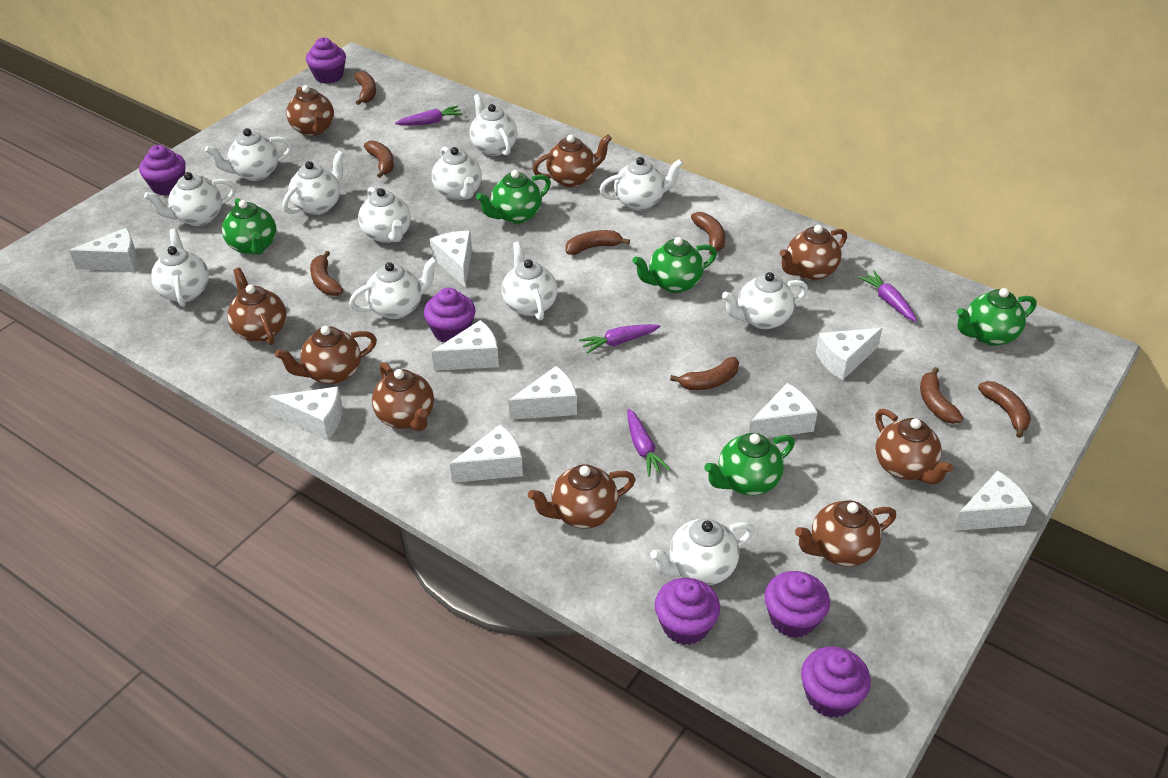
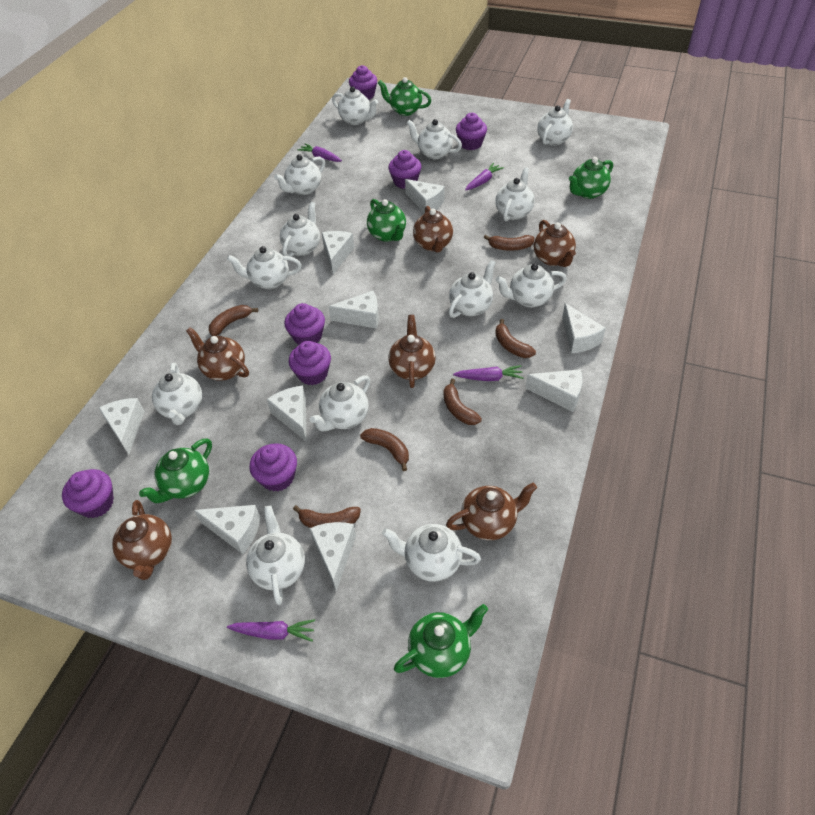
brown banana: [310,251,343,296] [354,71,376,105] [364,140,394,178] [565,230,630,255] [670,357,739,390] [691,212,725,255] [920,367,963,424] [978,381,1031,438] = 8 -> [209,305,258,336] [293,505,361,528] [360,428,409,471] [444,379,482,425] [484,235,534,251] [495,319,536,358] = 6
brown teapot: [227,268,286,345] [275,326,377,384] [286,85,334,136] [372,362,434,431] [528,464,636,529] [533,134,612,187] [779,225,847,281] [795,500,896,566] [875,409,953,485] = 9 -> [112,500,172,580] [186,327,249,381] [388,315,436,388] [413,206,453,253] [446,483,537,540] [534,220,576,267] = 6
purple cupcake: [139,145,186,196] [306,37,346,84] [424,288,476,343] [655,578,720,645] [764,571,830,638] [801,646,871,718] = 6 -> [62,469,114,518] [249,443,297,492] [284,303,325,345] [289,341,331,385] [349,65,377,100] [388,150,422,189] [456,113,487,150] = 7
white teapot: [144,172,236,226] [151,228,209,307] [205,128,292,181] [282,151,344,215] [349,257,438,319] [358,187,411,243] [432,147,482,200] [470,94,517,156] [502,241,558,321] [599,157,683,211] [650,519,754,585] [722,272,808,329] = 12 -> [152,363,202,425] [227,246,302,289] [246,506,305,605] [274,154,325,195] [280,202,320,257] [310,375,370,431] [332,87,378,125] [382,524,481,582] [407,119,462,159] [449,260,496,318] [496,167,535,222] [496,263,567,308] [537,99,573,146] = 13

